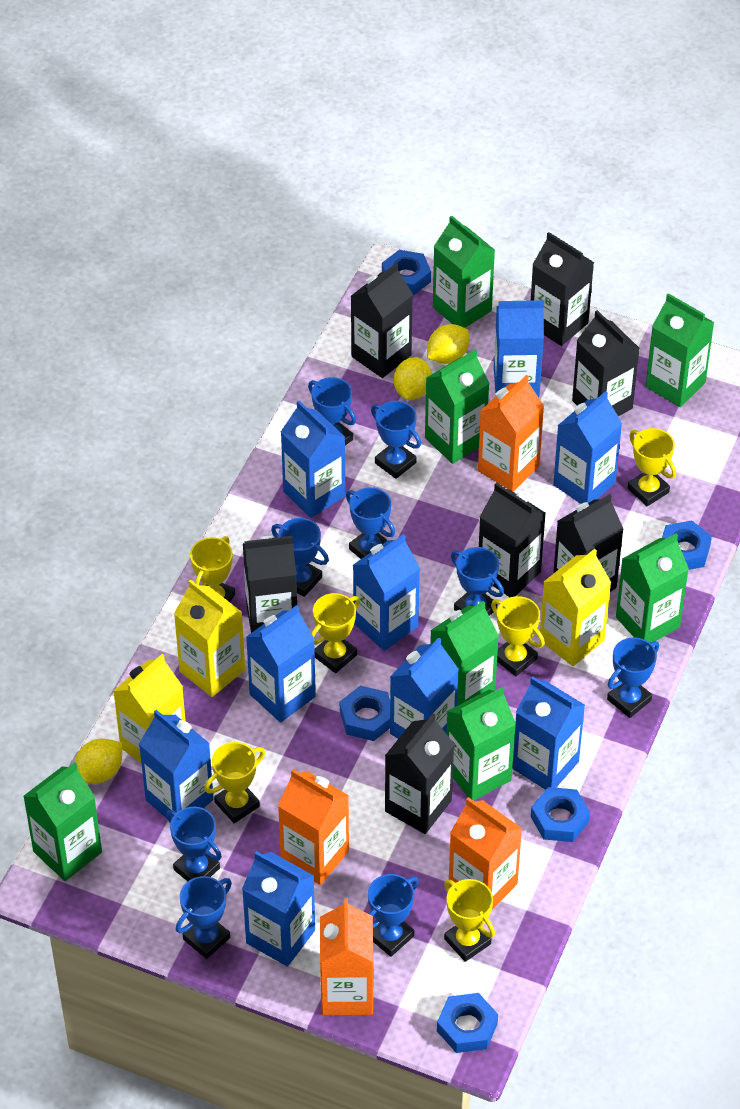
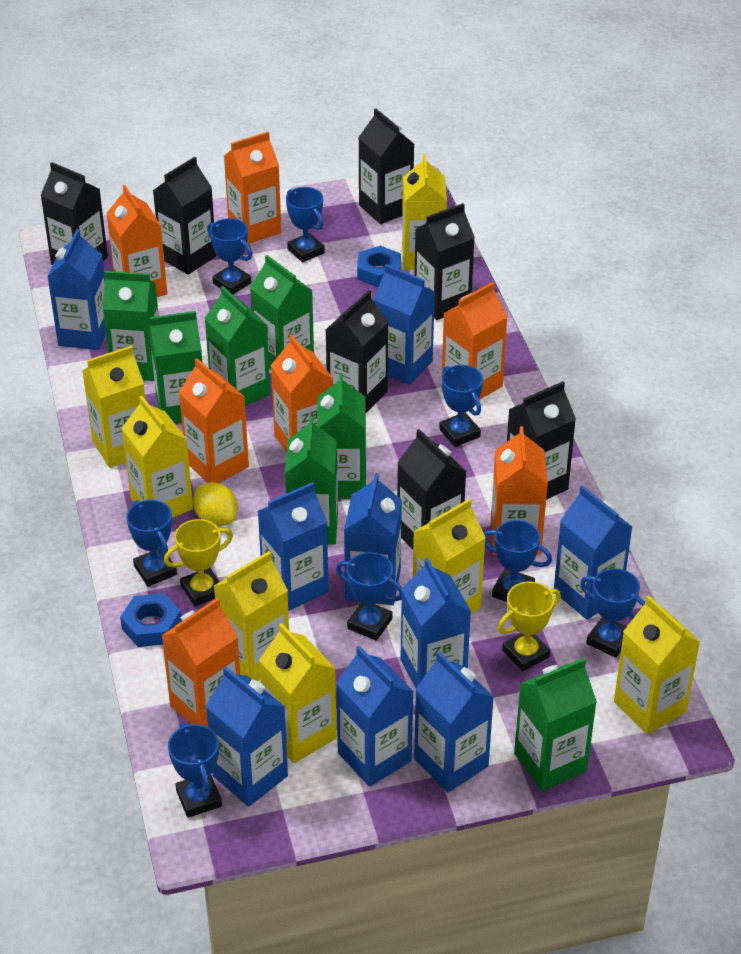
blue nut: [340,686,390,741] [382,250,431,295] [437,993,498,1053] [531,787,590,842] [662,521,712,570] = 5 -> [120,593,182,647] [357,246,401,288] = 2
blue trophy: [166,807,222,881] [176,876,232,959] [271,518,329,597] [308,377,356,445] [346,487,395,559] [368,874,418,957] [371,401,421,479] [451,547,504,616] [607,637,659,718] = 9 -> [126,500,177,586] [168,722,222,818] [207,218,252,295] [286,187,325,262] [336,552,402,641] [439,365,483,447] [484,520,552,602] [580,568,645,658] = 8
orange carton: [278,769,349,885] [320,899,374,1015] [449,797,522,910] [478,375,544,492] = 4 -> [106,185,167,297] [161,598,240,727] [179,358,249,483] [224,132,281,244] [271,335,333,453] [442,282,508,400] [491,426,548,554] = 7
yellow carton: [113,654,186,763] [174,580,245,697] [540,549,611,666] = 3 -> [82,346,145,468] [122,396,193,518] [214,551,289,681] [259,623,337,763] [402,154,447,270] [413,499,486,614] [614,595,700,735] = 7
yellow lemon: [75,738,122,784] [394,357,432,400] [427,324,470,364] = 3 -> [193,482,238,526] = 1
yellow trophy: [190,536,235,602] [204,742,265,823] [311,593,360,673] [444,879,495,962] [491,596,545,676] [628,428,676,506] = 6 -> [164,519,233,607] [498,582,561,671] = 2

